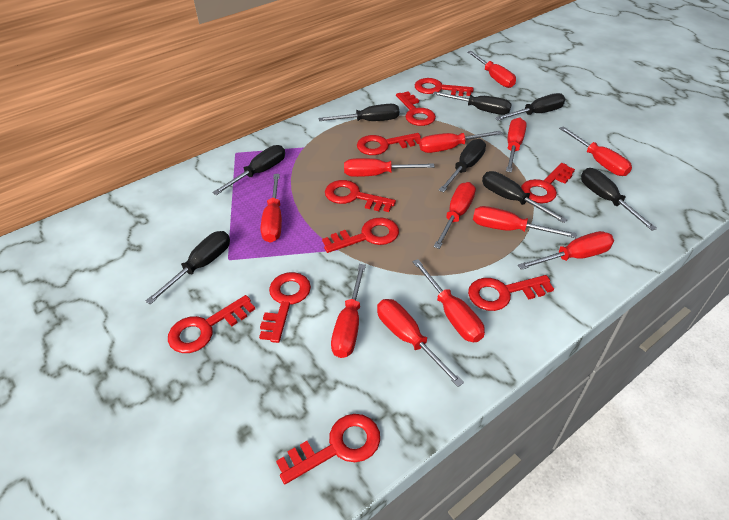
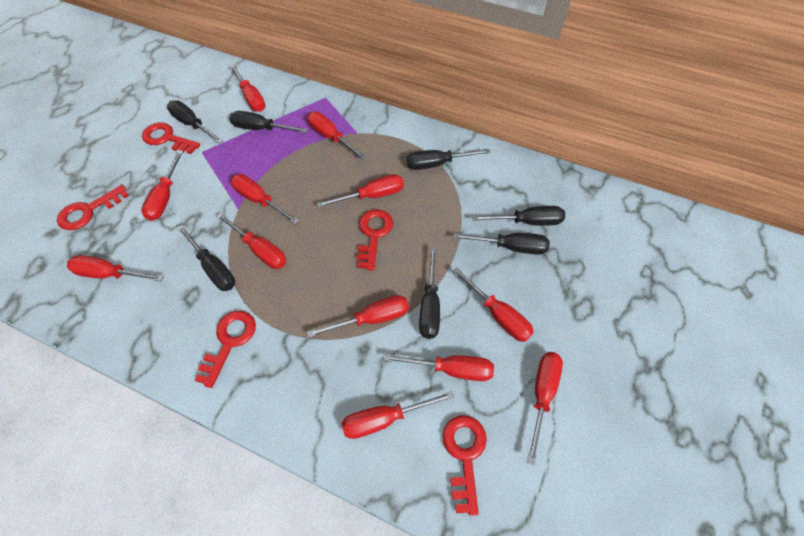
black screwdriver: [145,231,230,305] [212,145,285,195] [318,104,399,121] [433,91,512,115] [439,139,486,192] [482,171,567,223] [495,93,565,120] [581,168,657,231] = 8 -> [167,100,223,144] [177,225,235,291] [229,111,308,133] [407,149,490,170] [419,248,440,339] [453,233,550,255] [472,206,565,226] = 7
red key: [168,295,255,353] [259,272,311,343] [276,414,380,484] [322,217,399,253] [325,180,396,212] [357,133,421,155] [396,92,436,126] [415,78,474,96] [468,275,554,311] [521,163,575,204] = 10 -> [57,185,129,230] [142,123,200,154] [195,311,256,388] [357,209,393,270] [442,415,487,516] = 5

